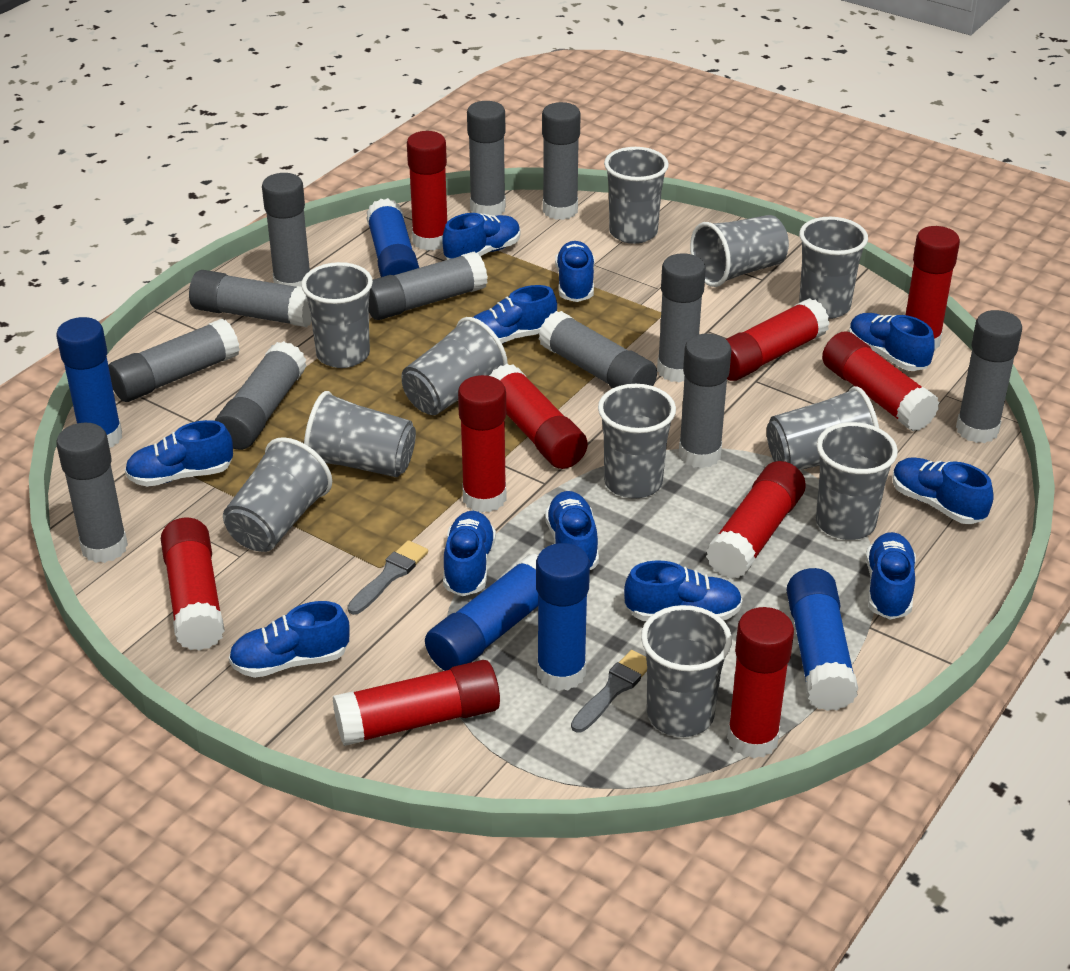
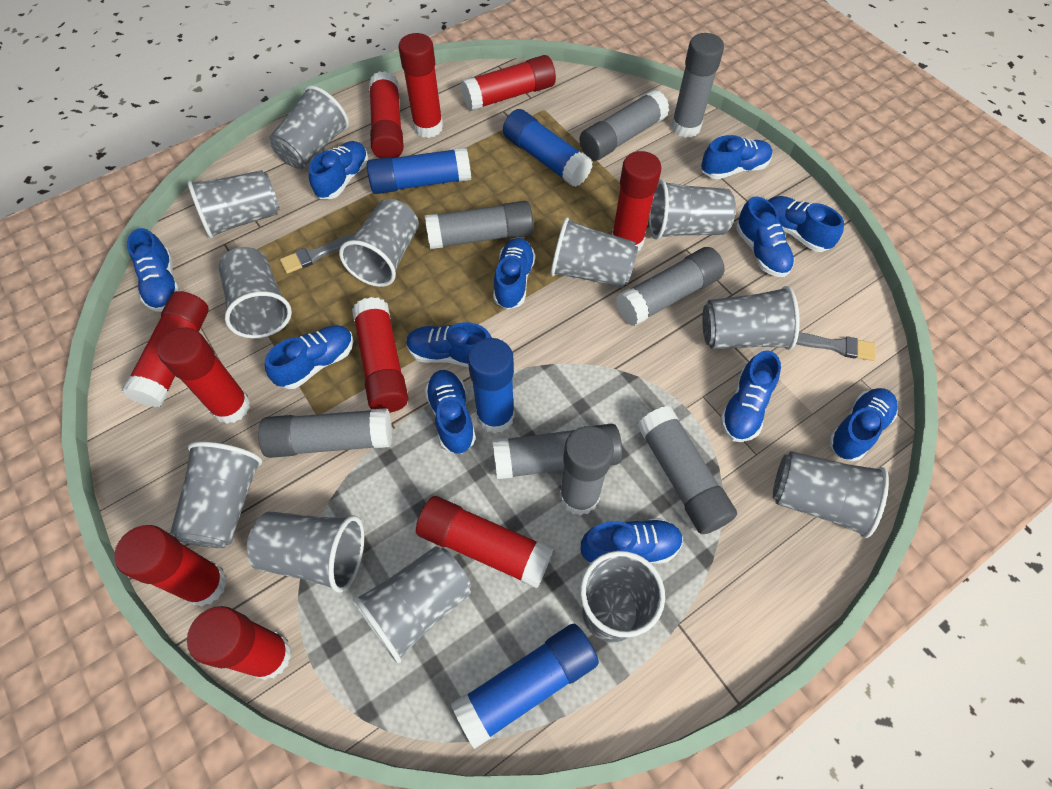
blue glue stick: [56,317,122,448] [366,198,419,277] [425,553,538,671] [536,543,590,691] [786,568,858,711] = 5 -> [367,147,471,194] [451,624,599,749] [468,338,515,434] [503,109,593,187] = 4
blue shoe: [125,420,233,487] [229,601,350,678] [443,213,521,260] [443,511,496,596] [473,285,557,344] [545,491,599,570] [555,241,595,302] [624,560,743,621] [849,313,935,371] [866,532,916,619] [893,457,993,524] = 11 -> [127,228,180,312] [265,325,354,389] [309,141,368,199] [406,322,492,367] [425,370,476,454] [493,238,535,309] [581,518,683,564] [701,135,772,179] [720,350,781,442] [736,196,795,277] [768,196,844,252] [829,388,898,461] = 12
grey cup: [223,437,332,552] [301,262,373,368] [304,391,416,477] [401,317,508,415] [598,384,676,499] [604,147,669,244] [641,605,732,737] [690,215,789,287] [767,386,879,470] [799,217,868,319] [816,422,898,540] = 11 -> [170,441,263,548] [187,170,280,239] [219,247,292,338] [247,511,364,592] [269,85,349,169] [339,198,419,287] [353,546,471,663] [550,217,638,288] [580,551,665,642] [649,180,736,240] [702,286,800,350] [773,451,889,538] = 12
grey glue stick: [56,423,128,563] [108,319,240,402] [189,270,312,327] [215,341,306,450] [262,173,310,287] [369,251,488,320] [467,101,506,216] [539,311,657,388] [542,102,581,220] [657,253,706,383] [678,334,731,468] [956,310,1022,443] = 12 -> [258,408,392,458] [425,201,533,249] [492,424,622,480] [559,426,614,516] [579,89,669,161] [616,247,725,326] [637,406,737,534] [671,33,724,138] = 8

